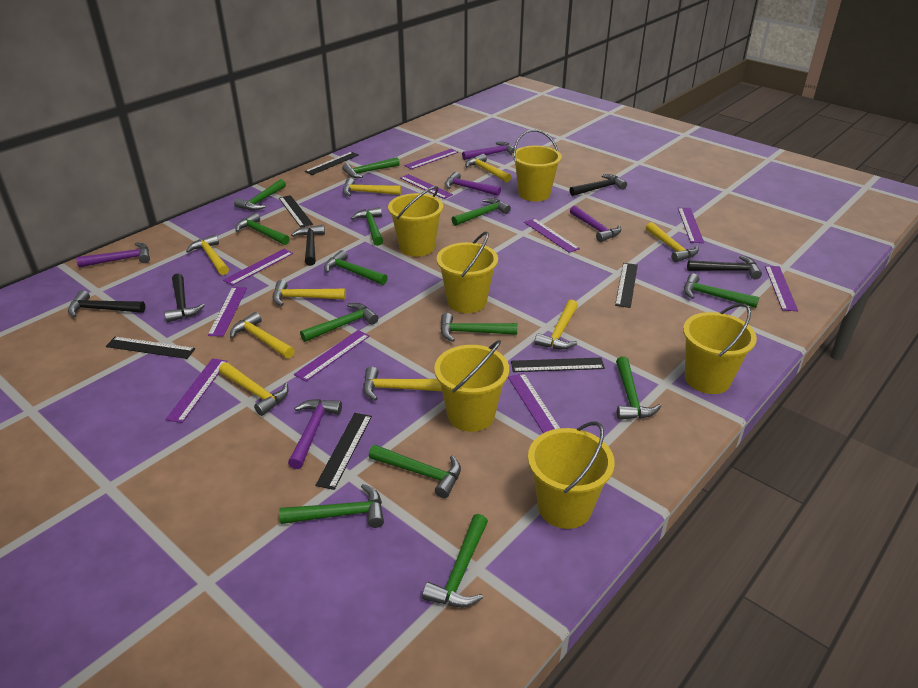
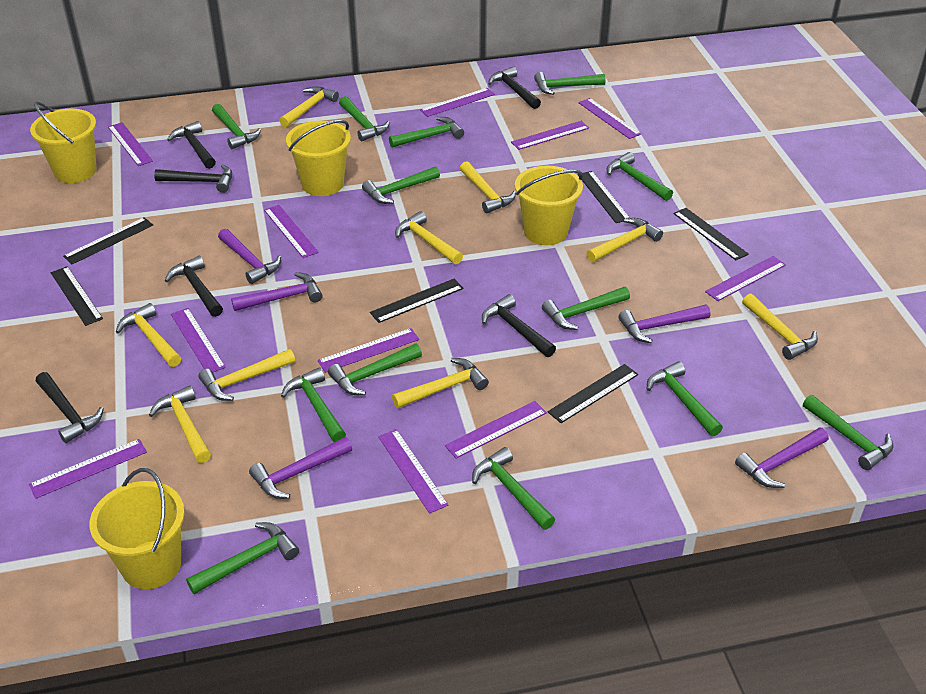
black hammer: [68,290,145,318] [164,274,205,322] [291,225,325,266] [569,174,627,196] [687,256,762,279] = 5 -> [36,372,104,443] [154,164,232,193] [165,256,223,317] [167,121,216,169] [482,294,556,357] [488,66,541,109] = 6
purple ruler: [165,358,228,423] [208,287,247,337] [223,249,293,286] [294,330,370,382] [400,174,453,199] [404,149,458,169] [508,373,560,433] [524,219,580,253] [678,208,704,243] [765,266,798,311] = 10 -> [29,439,147,499] [108,122,153,166] [171,308,226,372] [264,205,319,258] [318,328,419,373] [378,429,448,514] [420,88,495,117] [445,401,547,459] [511,121,589,150] [578,98,641,139] [705,256,786,301] = 11
yellow bucket: [388,186,443,257] [434,340,509,432] [437,231,498,313] [512,129,562,202] [528,421,615,529] [683,303,757,394] = 6 -> [30,102,96,183] [90,468,185,589] [286,120,351,196] [515,166,583,245] = 4

